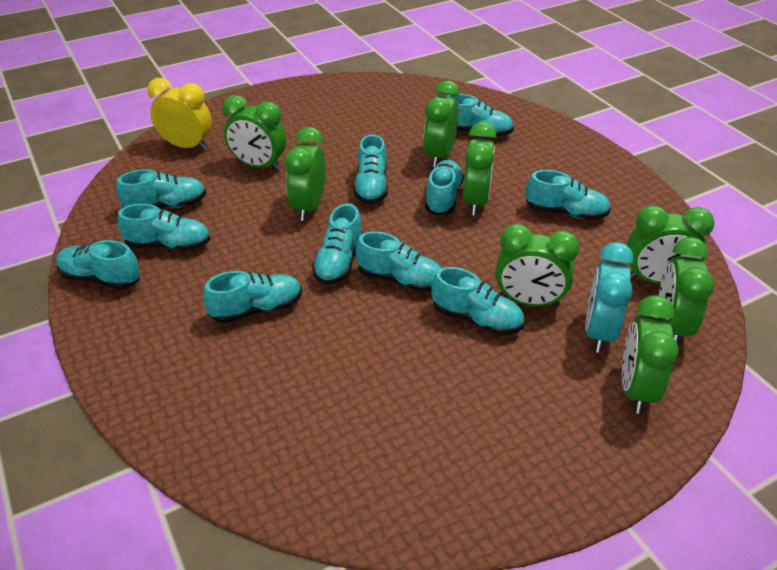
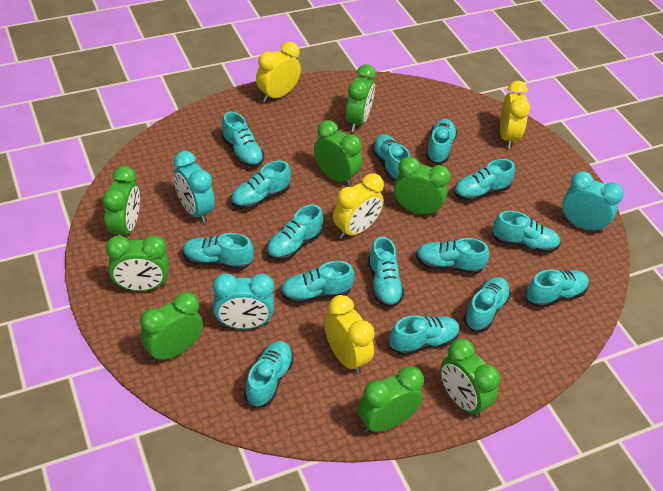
turquoise clock: [585,242,634,353] = 1 -> [174,151,215,223] [213,273,274,329] [562,171,624,233] = 3
turquoise shoe: [56,240,140,289] [116,170,206,208] [117,204,210,251] [203,271,302,323] [312,204,363,285] [353,134,388,204] [355,232,441,292] [425,160,464,216] [431,267,524,335] [446,94,514,137] [526,170,611,220] = 11 -> [182,233,254,270] [221,112,264,167] [231,161,291,209] [244,341,294,407] [266,204,323,260] [280,261,354,304] [368,237,404,308] [372,135,410,181] [389,315,460,356] [416,238,489,274] [426,119,457,164] [454,159,515,201] [463,277,511,332] [492,211,561,253] [526,269,589,308] = 15
yellow clock: [147,78,212,151] = 1 -> [256,42,301,102] [324,295,375,375] [333,173,384,239] [500,81,530,149] = 4

